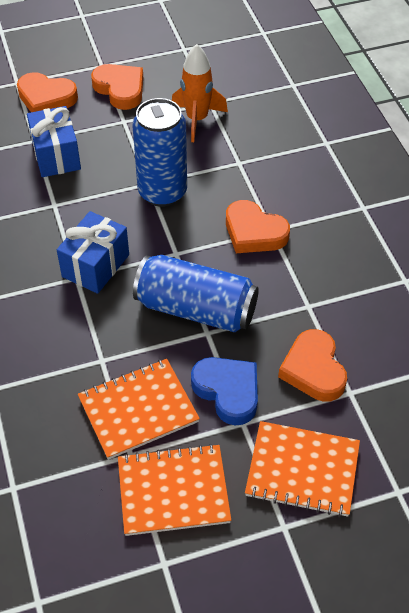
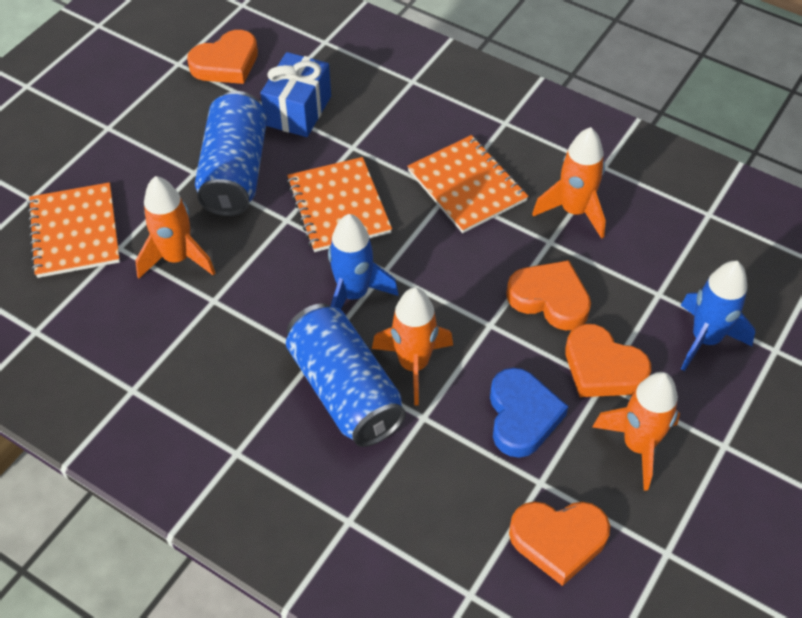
blue gift: [27,106,81,177] [57,211,129,294] = 2 -> [261,52,331,137] = 1
blue rocket: none = 0 -> [328,214,398,309] [681,261,755,371] = 2
orange rocket: [172,44,228,142] = 1 -> [135,176,215,278] [372,287,453,406] [532,127,606,239] [592,372,680,490] = 4

